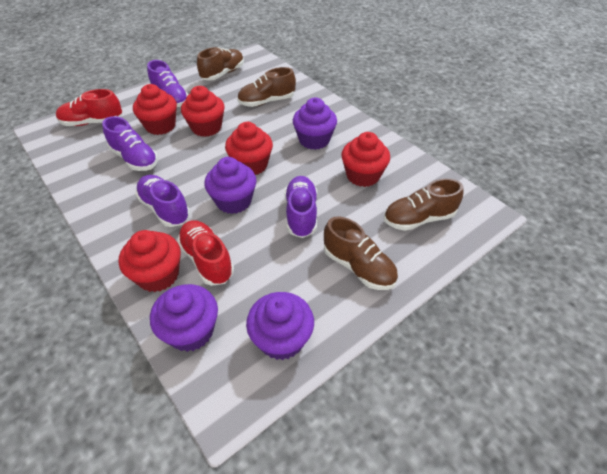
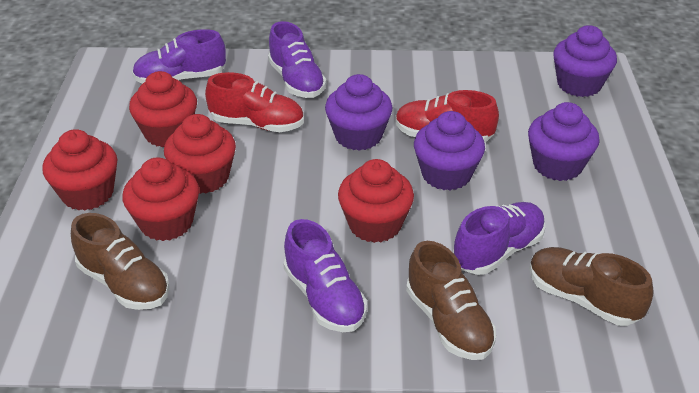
brown shoe: [197,47,244,81] [237,67,296,107] [324,216,398,290] [384,178,464,231] = 4 -> [71,213,170,310] [406,241,496,360] [529,247,654,326] = 3

